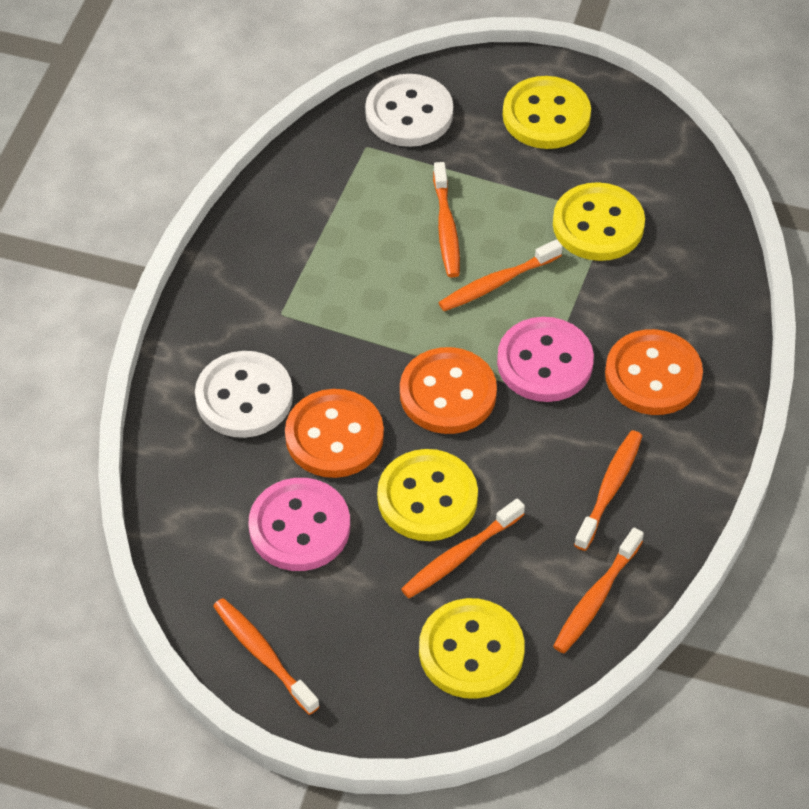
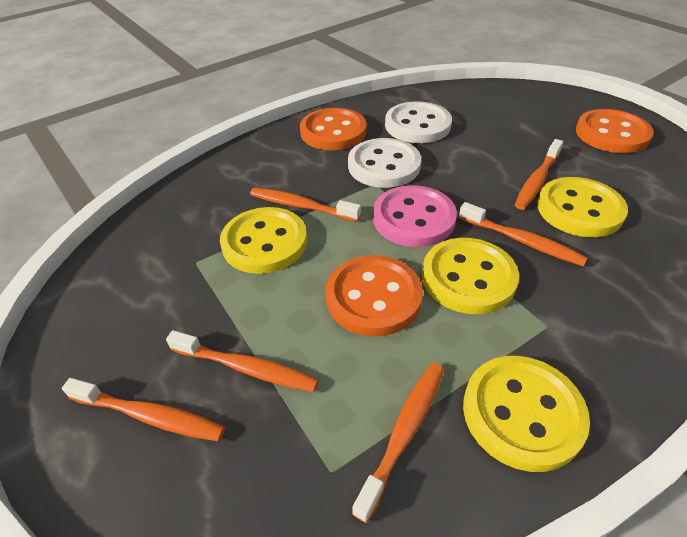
pink button: [248,478,350,571] [497,317,594,402] = 2 -> [373,185,457,247] = 1

